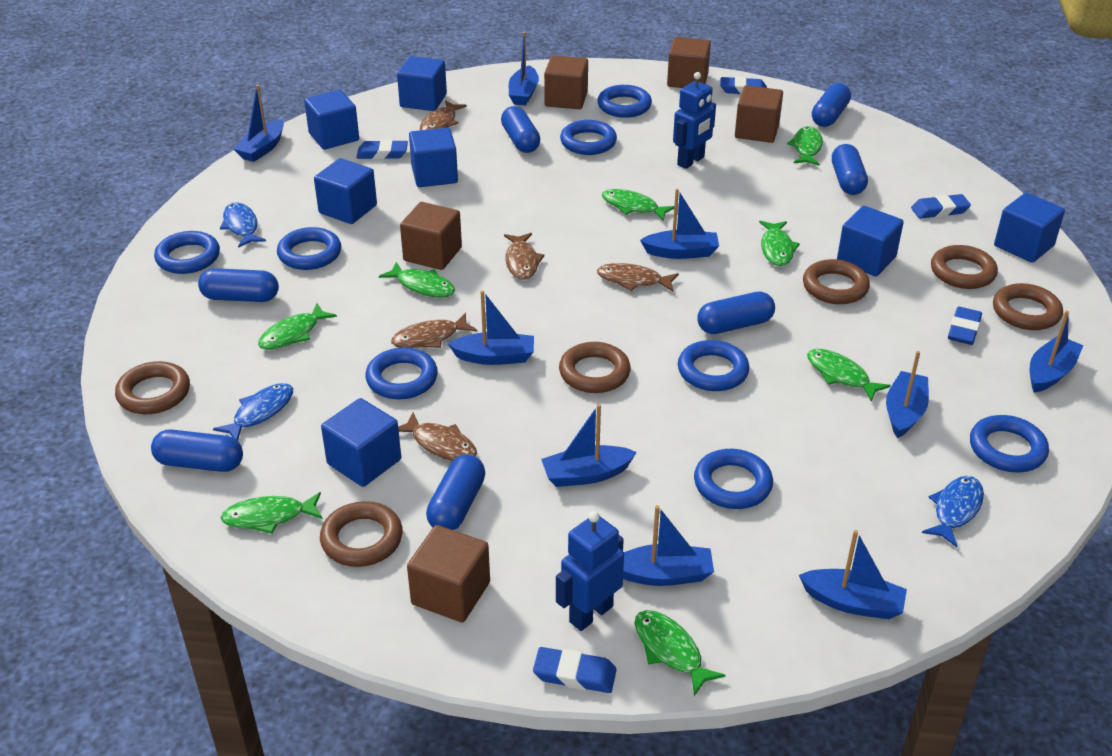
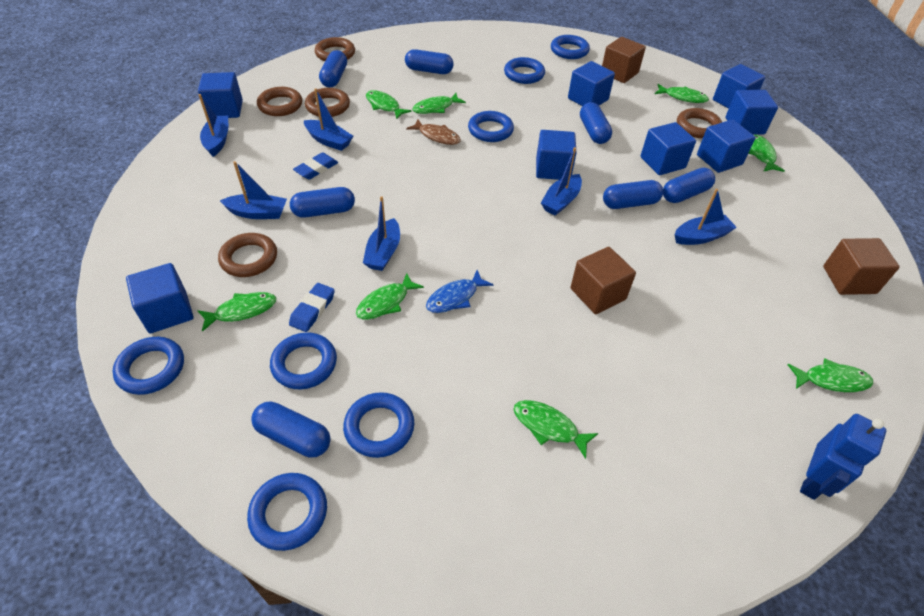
blue boat: [234,85,284,162] [448,290,534,365] [509,32,539,105] [541,404,637,487] [623,505,714,586] [640,189,719,259] [799,530,907,619] [886,351,929,438] [1030,311,1083,393] = 9 -> [199,94,228,157] [220,161,287,219] [304,88,353,151] [363,196,400,271] [541,147,582,215] [675,189,737,245] = 6
blue cube: [304,90,359,150] [314,158,377,224] [321,398,401,487] [397,56,447,111] [409,127,458,187] [837,206,904,276] [994,193,1065,263] = 7 -> [126,263,194,334] [198,72,243,118] [536,130,577,180] [568,61,615,106] [641,122,696,175] [697,120,755,173] [713,64,765,109] [726,90,778,135] = 8
blue eraser: [356,140,408,159] [533,647,617,693] [720,77,767,94] [911,194,971,219] [948,307,982,345] = 5 -> [289,283,335,332] [293,152,338,180] = 2
blue fish: [213,383,293,441] [220,202,266,248] [922,476,984,547] = 3 -> [426,270,494,313] = 1
blue ring: [154,231,220,274] [277,227,341,270] [365,347,438,399] [560,120,617,155] [597,85,652,118] [678,340,749,391] [694,449,773,509] [970,415,1049,472] = 8 -> [113,337,184,395] [247,473,327,551] [270,332,337,389] [343,392,414,458] [468,111,514,142] [504,57,545,84] [551,35,590,59] = 7
blue robot: [556,511,624,631] [673,72,716,169] = 2 -> [800,414,886,500] = 1
brown cube: [400,202,462,270] [407,525,490,622] [544,55,588,109] [667,37,711,88] [735,85,783,143] = 5 -> [571,247,636,314] [602,37,646,83] [823,238,900,295] = 3
brown fish: [391,313,477,348] [398,412,477,461] [420,100,467,130] [504,233,545,280] [597,263,679,292] = 5 -> [406,119,461,145] = 1
brown ring: [115,361,190,414] [320,501,403,567] [559,342,631,393] [803,259,870,304] [931,245,998,289] [993,283,1063,330] = 6 -> [218,233,277,277] [257,87,302,116] [305,88,350,117] [315,37,355,61] [677,108,722,139] = 5

